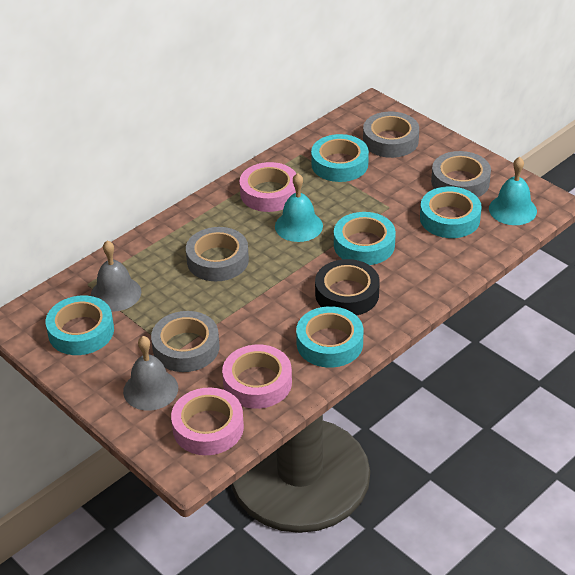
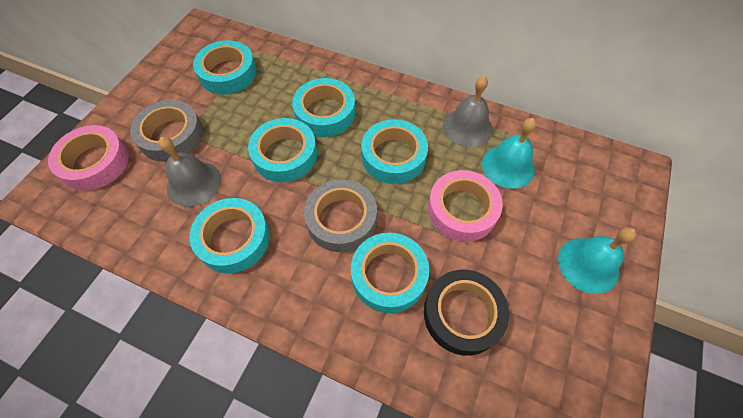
grey tape: [151,311,219,372] [186,227,249,281] [363,112,419,158] [431,151,491,197] = 4 -> [130,100,203,162] [304,179,377,252] = 2
pink tape: [171,388,244,455] [222,344,292,409] [239,162,296,212] = 3 -> [48,125,129,191] [428,170,503,242] = 2
turquoise tape: [46,295,114,355] [296,306,363,368] [311,134,369,182] [334,212,396,265] [420,186,482,238] = 5 -> [189,198,270,273] [193,40,257,95] [248,118,317,182] [292,78,355,137] [351,233,429,313] [361,119,428,184] = 6

